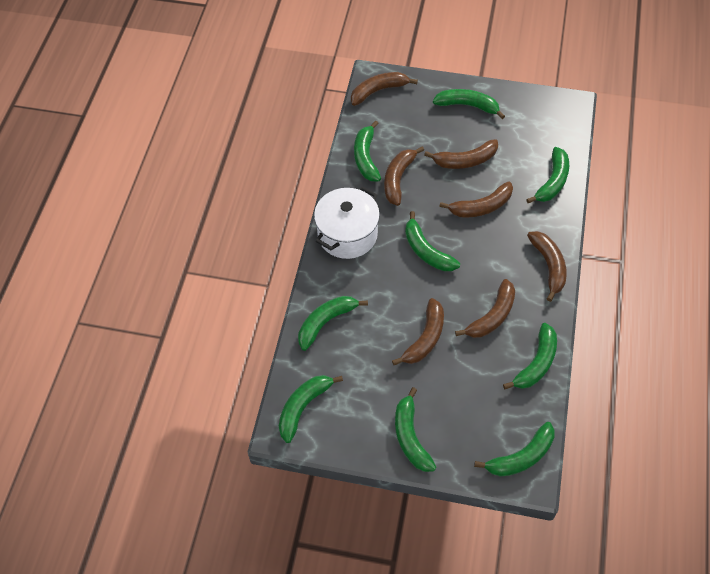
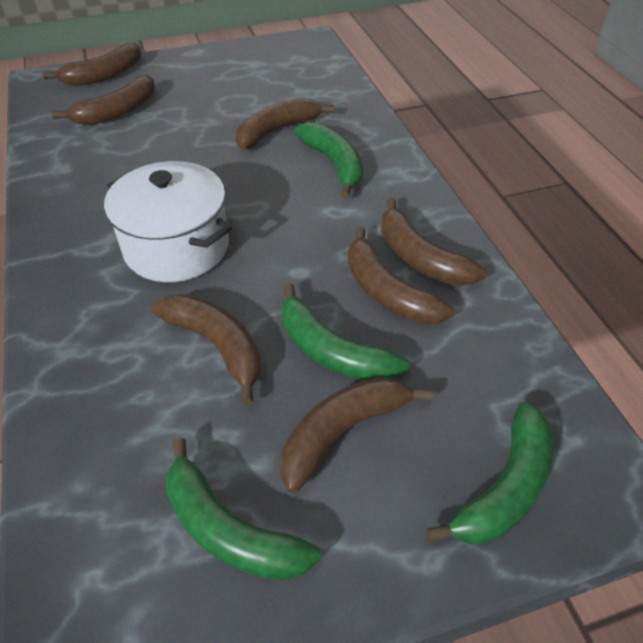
green banana: [279,375,343,443] [298,296,368,351] [354,120,381,181] [395,387,436,472] [405,211,460,271] [433,89,505,119] [474,422,555,477] [503,323,557,389] [526,147,569,203] = 9 -> [166,437,321,581] [282,283,409,381] [294,122,363,198] [426,402,553,545] = 4

